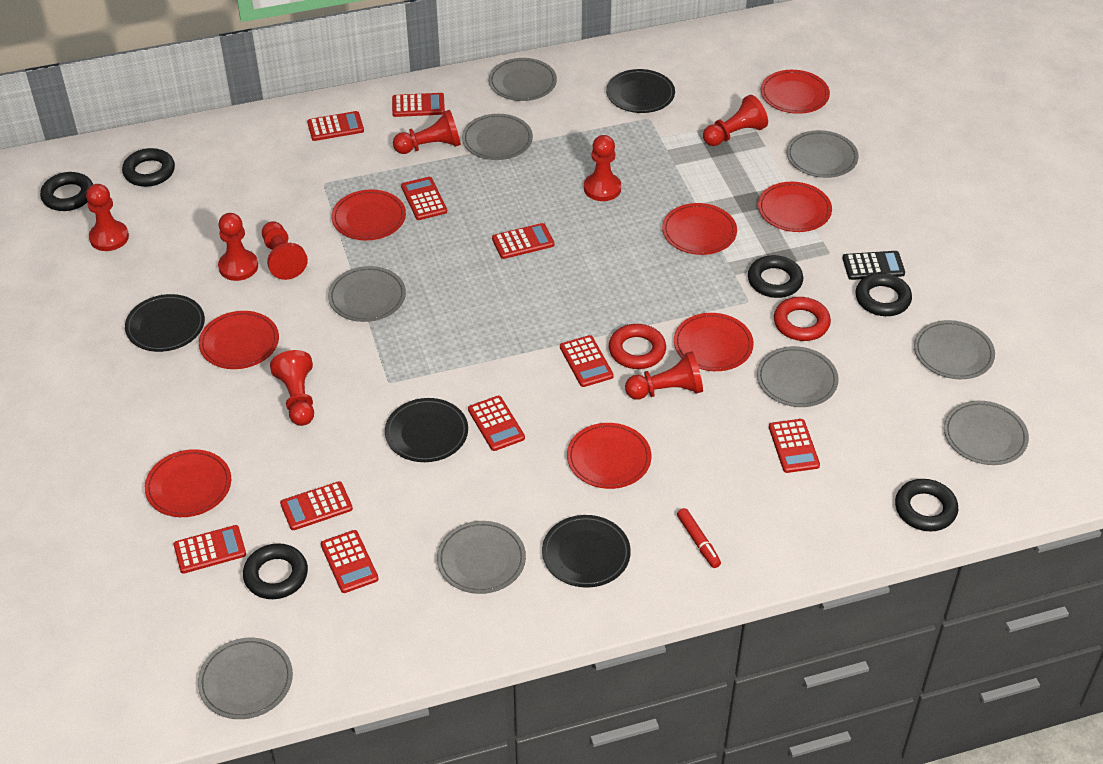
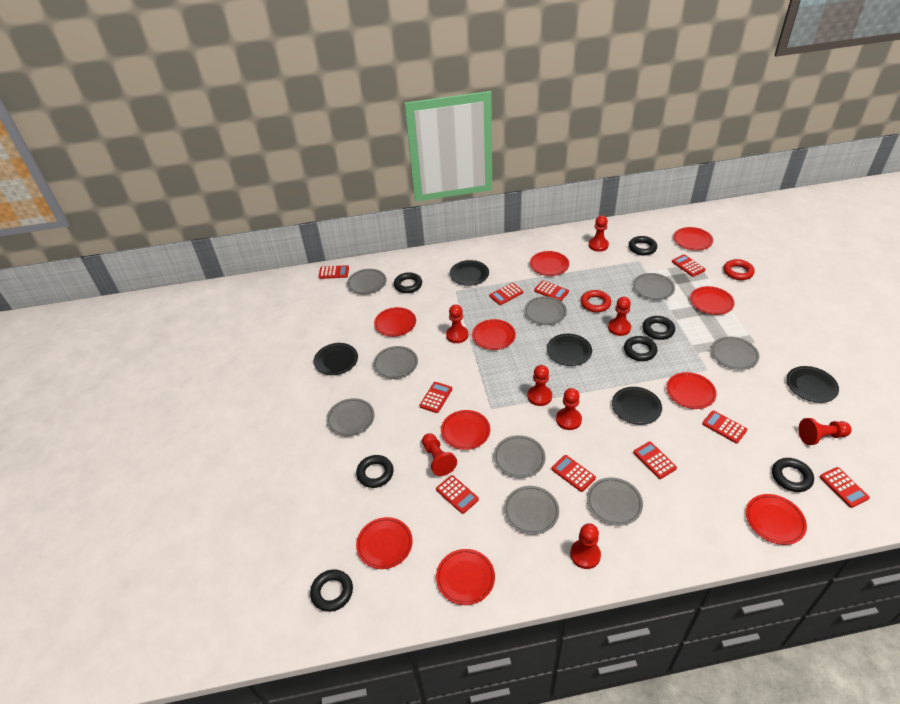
black calculator: [842,251,905,280] = 1 -> none = 0
black plate: [125,294,205,352] [385,398,468,462] [542,515,631,588] [606,69,675,113] = 4 -> [314,343,358,375] [450,260,489,286] [547,334,592,366] [612,387,662,425] [786,366,839,403] = 5
black ring: [40,172,93,211] [122,148,175,187] [243,543,308,599] [748,255,803,298] [856,273,912,316] [895,479,958,531] = 6 -> [310,569,353,612] [356,455,394,488] [394,272,422,293] [624,336,657,361] [629,236,657,256] [643,316,675,340] [772,458,814,492] = 7
red marker: [677,508,721,568] = 1 -> none = 0
red plate: [145,449,231,517] [199,311,279,369] [332,189,406,241] [567,423,652,489] [662,203,737,255] [674,313,754,371] [758,182,832,232] [761,70,830,114] = 8 -> [356,517,413,569] [374,307,416,337] [436,549,495,605] [441,410,490,450] [472,319,516,350] [530,251,569,276] [666,372,717,409] [673,227,713,251] [690,286,735,315] [746,494,807,545] = 10

